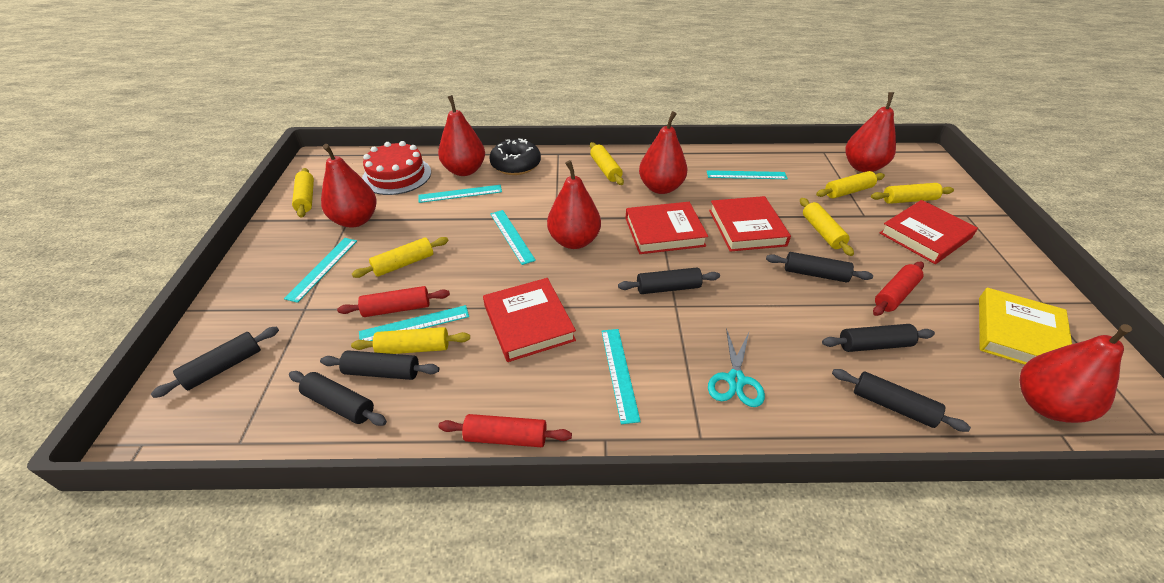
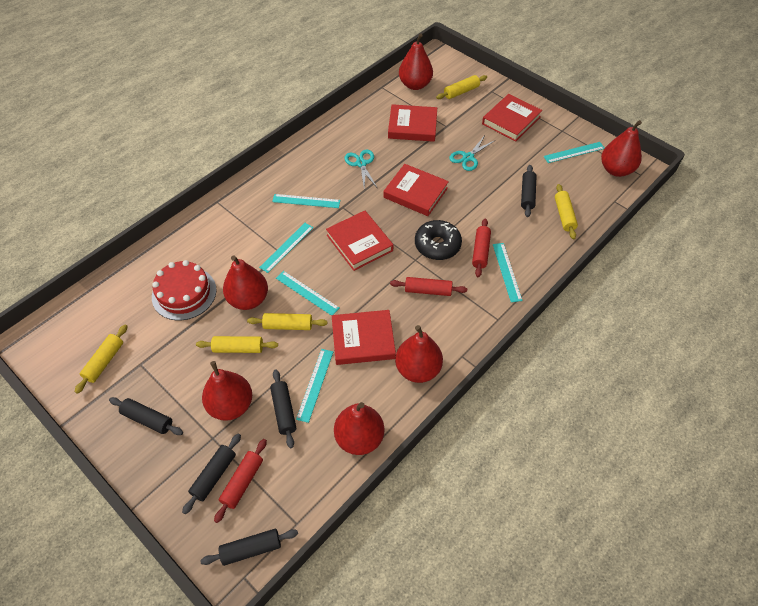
black rolling pin: [151,327,279,398] [289,371,387,426] [320,350,439,380] [618,267,720,294] [766,252,873,283] [822,324,935,352] [832,369,971,432] = 7 -> [109,397,183,435] [182,434,241,514] [200,529,298,566] [270,369,296,448] [521,165,537,217] = 5
red book: [483,278,576,362] [626,202,708,254] [709,196,791,252] [880,200,978,264] = 4 -> [326,211,393,271] [332,310,396,365] [384,164,449,216] [388,104,437,142] [482,94,542,142] = 5
turquoise scissors: [708,328,765,407] = 1 -> [344,150,377,188] [449,135,496,171] = 2
yellow book: [979,288,1072,365] = 1 -> none = 0
yellow rolling pin: [292,168,314,218] [351,327,470,354] [352,237,449,278] [590,142,624,185] [800,198,854,256] [816,171,885,198] [871,183,954,204] = 7 -> [75,325,128,394] [196,336,278,353] [247,313,327,330] [436,75,487,99] [555,184,578,239] = 5

